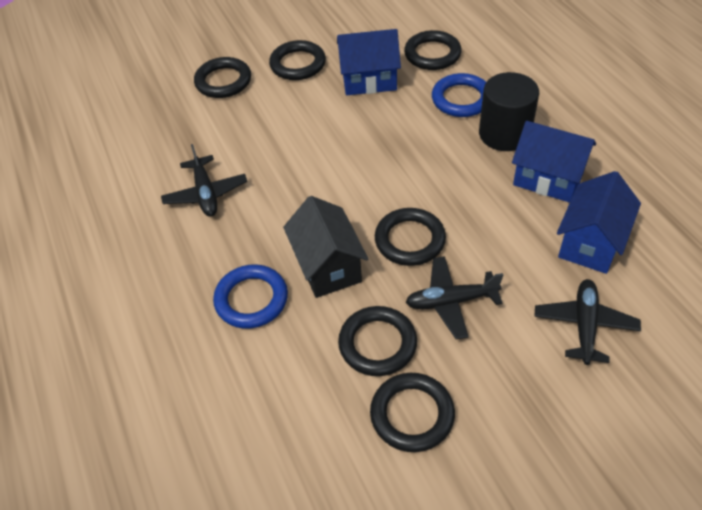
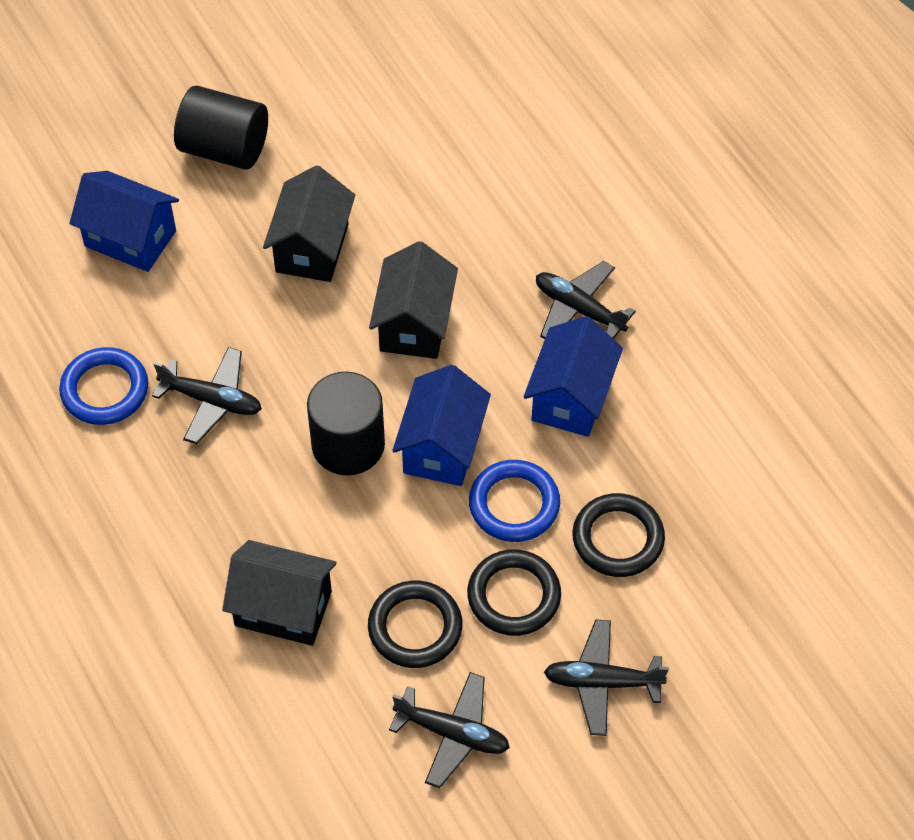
black cylinder: [479,72,539,151] = 1 -> [174,86,268,170] [307,372,385,476] = 2
black house: [283,196,368,298] = 1 -> [222,540,337,646] [263,165,355,282] [369,241,458,359] = 3
black plane: [161,144,247,217] [406,256,503,339] [534,279,641,365] = 3 -> [152,347,262,444] [389,672,510,788] [536,261,636,339] [544,620,669,736] = 4
black ring: [194,57,251,98] [269,40,326,80] [338,306,417,376] [370,373,455,452] [375,208,446,266] [404,30,461,70] = 6 -> [368,581,462,668] [467,550,561,636] [572,493,665,577] = 3

